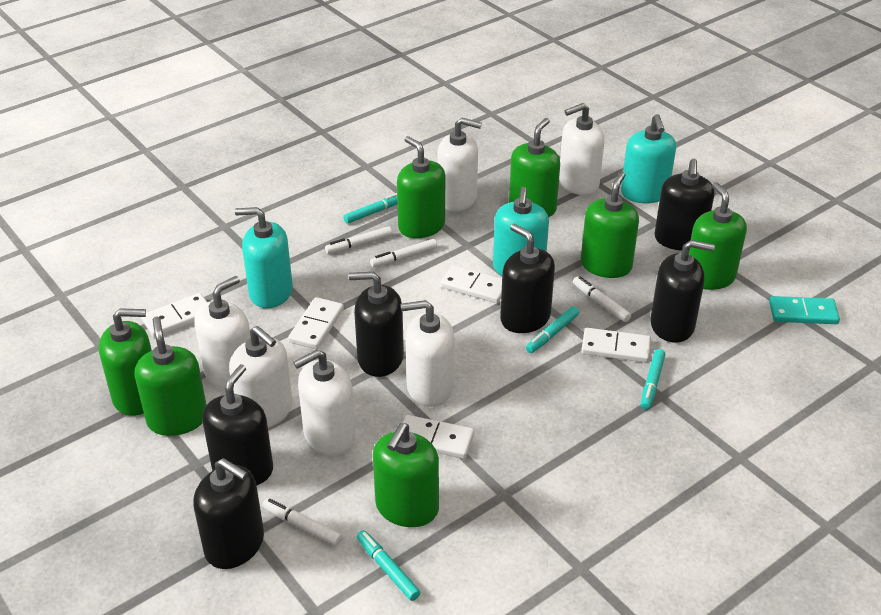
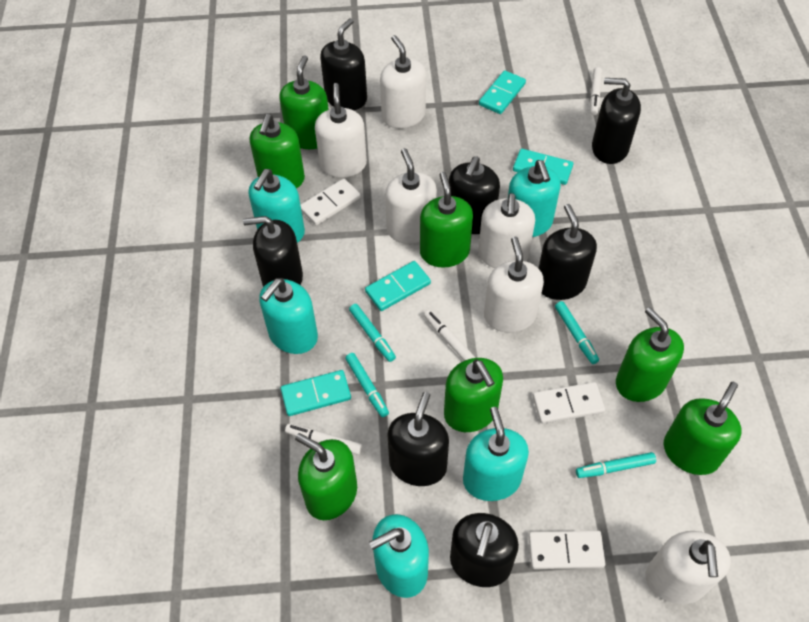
black soap dispenser: [193,458,264,569] [202,364,273,486] [349,272,404,377] [500,224,555,333] [650,240,715,343] [654,159,715,250] = 6 -> [243,216,303,287] [320,18,367,110] [387,392,449,486] [449,156,500,234] [450,513,519,587] [538,204,597,300] [592,78,641,164] = 7
turquoise domino: [769,296,840,324] = 1 -> [281,370,351,416] [365,261,431,311] [479,70,526,114] [513,149,573,185] = 4
turquoise soap dispenser: [235,207,293,308] [493,187,549,276] [621,114,676,203] = 3 -> [249,169,305,243] [259,278,318,354] [369,514,429,598] [463,407,529,501] [508,160,561,237] = 5
white domino: [141,293,208,338] [288,297,344,349] [403,415,474,459] [441,265,502,303] [581,328,651,363] = 5 -> [301,178,361,225] [529,531,605,569] [533,382,605,424] = 3
white marker: [262,498,342,546] [325,226,392,254] [370,239,437,267] [573,276,631,322] = 4 -> [285,424,362,455] [424,310,476,361] [590,67,602,115] = 3

